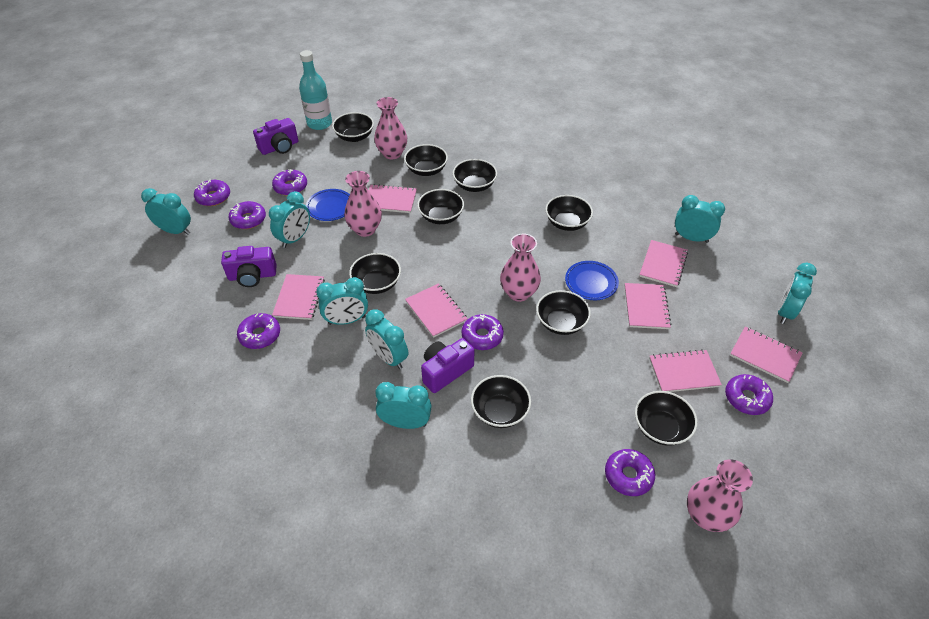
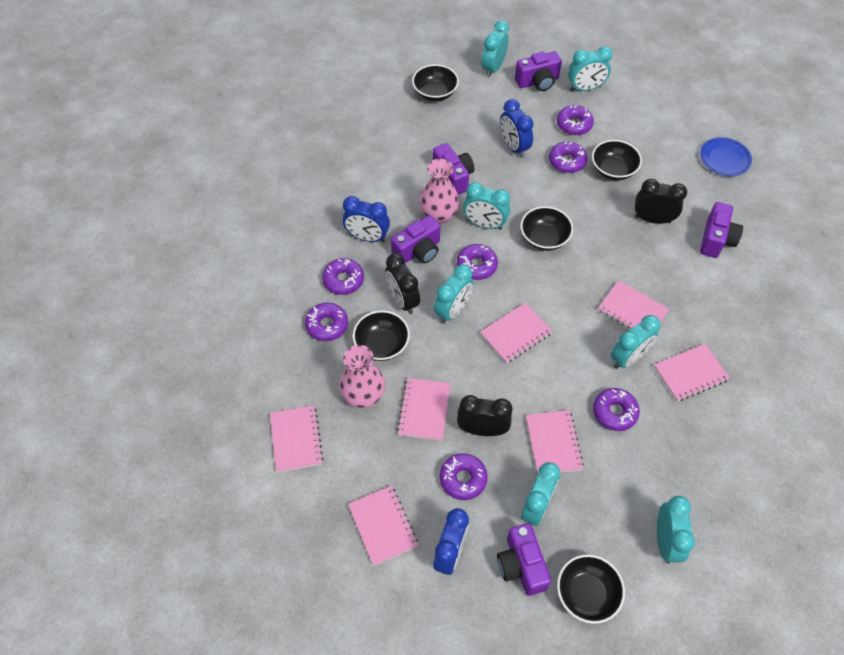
black bowl: [332,112,374,142] [349,253,401,294] [404,144,448,176] [417,189,464,224] [453,159,497,192] [471,375,531,428] [536,290,591,335] [545,195,593,231] [635,391,697,446] = 9 -> [353,310,410,361] [412,64,459,101] [520,206,573,251] [557,554,625,624] [592,140,642,181] = 5
black clock: none = 0 -> [385,253,420,314] [457,395,513,436] [635,179,687,224] = 3
blue clock: none = 0 -> [342,196,390,242] [433,508,469,575] [500,99,534,158] = 3
blue plate: [306,189,350,221] [565,261,619,300] = 2 -> [700,137,752,176] = 1
pink vase: [344,171,382,237] [374,97,407,159] [500,234,541,302] [687,459,753,532] = 4 -> [339,345,385,408] [419,159,459,224] = 2
purple camera: [221,246,277,287] [253,118,298,155] [421,338,474,393] = 3 -> [391,215,440,264] [433,143,474,195] [497,523,551,596] [515,51,562,91] [700,202,743,258] = 5
turquoise bottle: [299,50,332,130] = 1 -> none = 0

